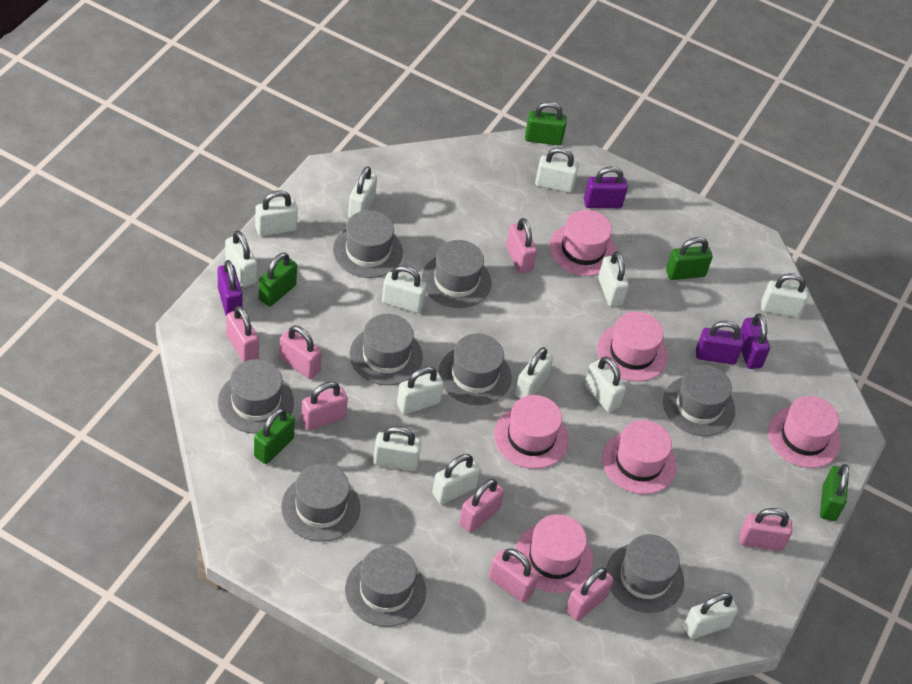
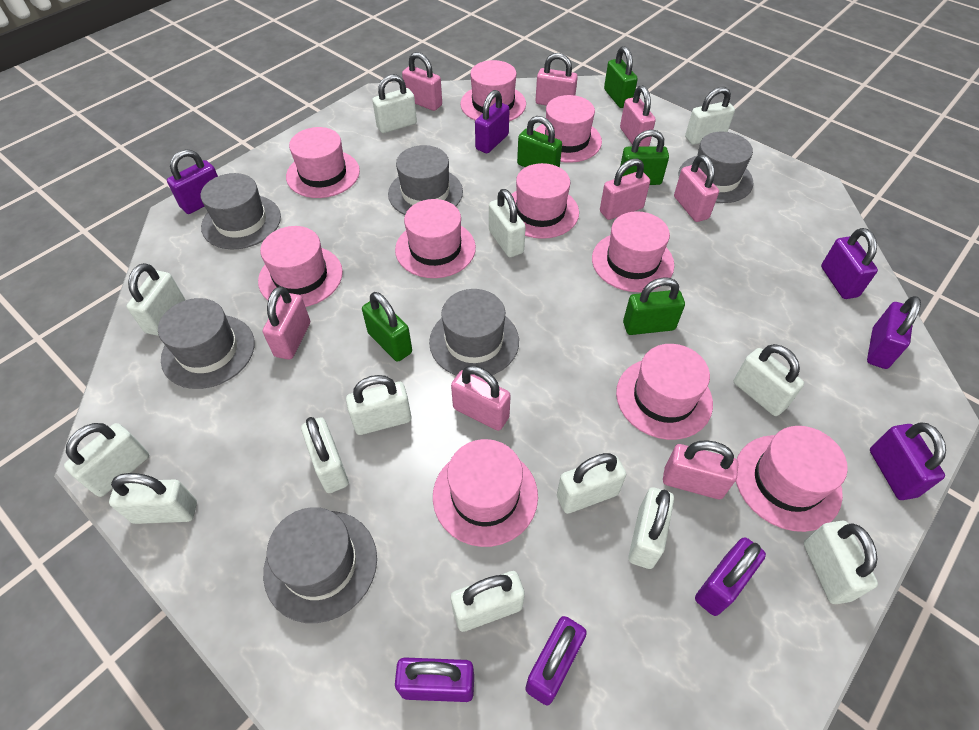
grey hat: [218,359,294,434] [281,464,360,542] [333,210,403,278] [345,546,426,627] [349,314,423,385] [421,240,491,308] [439,333,512,405] [606,534,684,613] [663,365,735,436] = 9 -> [158,298,254,389] [201,173,281,249] [263,507,377,623] [388,145,463,215] [429,289,519,378] [679,132,753,203] = 6
pink hat: [494,395,569,469] [515,514,593,593] [549,210,617,276] [597,312,668,382] [602,420,677,494] [768,396,841,468] = 6 -> [258,226,343,307] [286,127,360,198] [395,199,476,278] [433,439,538,547] [460,60,526,121] [511,163,579,239] [535,95,602,163] [592,211,674,292] [616,344,713,440] [736,426,848,532] = 10
purple padlock: [218,260,242,316] [584,166,628,208] [696,321,744,364] [740,313,770,369] = 4 -> [167,149,218,214] [395,657,474,702] [475,90,510,153] [525,616,587,705] [695,537,766,616] [821,228,878,299] [867,296,921,369] [870,422,946,500] = 8

